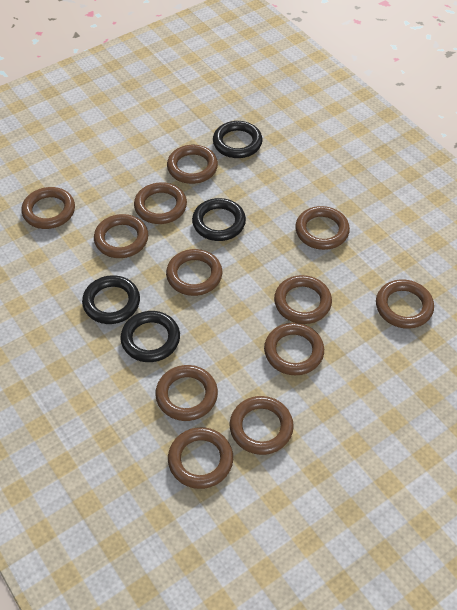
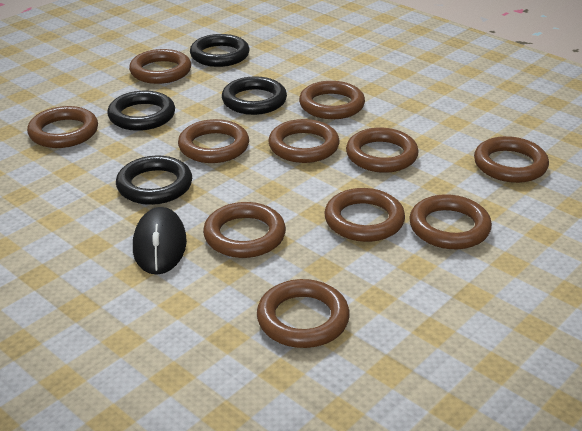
black mouse: none = 0 -> [133,207,187,275] = 1
brown ring: [21,187,75,229] [94,214,148,258] [134,182,187,224] [155,365,218,421] [166,249,222,296] [167,145,218,184] [168,427,233,489] [230,396,294,455] [264,323,324,375] [274,275,332,324] [295,206,350,250] [376,279,434,329] = 12 -> [27,106,98,148] [129,49,191,84] [178,119,249,163] [203,202,286,258] [257,279,350,348] [268,119,339,163] [299,81,365,119] [324,188,405,242] [346,128,419,173] [409,194,492,249] [474,136,549,183] = 11

